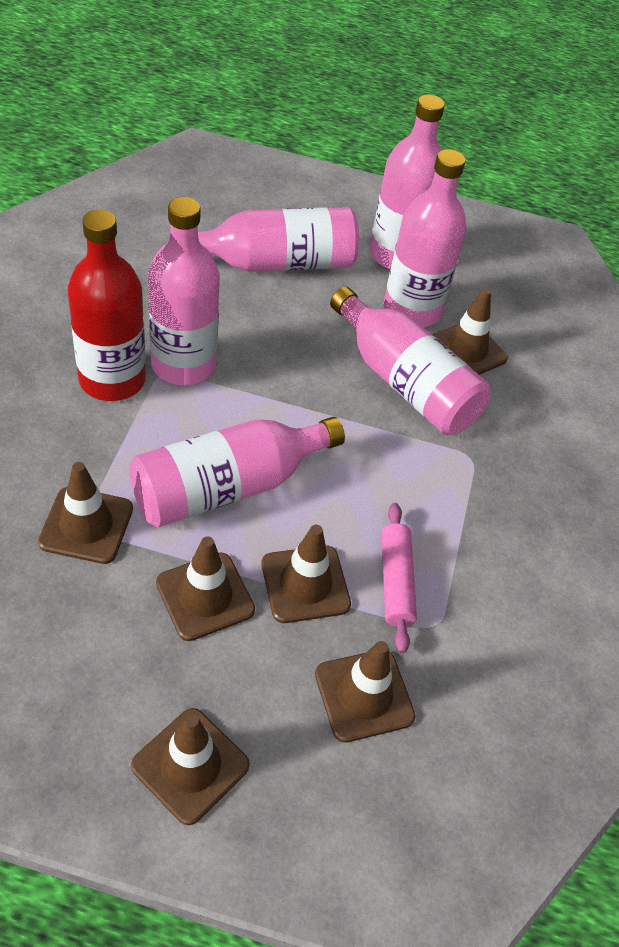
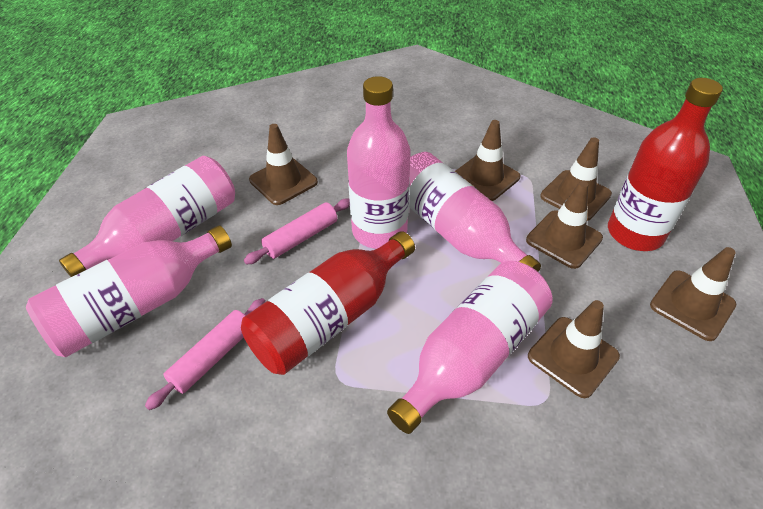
pink bottle: [129,417,345,527] [148,197,220,386] [198,207,359,272] [330,287,491,435] [369,94,445,269] [383,149,466,328] = 6 -> [26,225,232,357] [59,156,235,277] [347,76,411,249] [387,261,553,434] [409,152,541,272] = 5
pink rolling pin: [381,503,417,653] = 1 -> [145,298,266,410] [244,199,350,265] = 2
red bottle: [68,210,146,401] = 1 -> [241,231,415,375] [608,78,723,251] = 2

